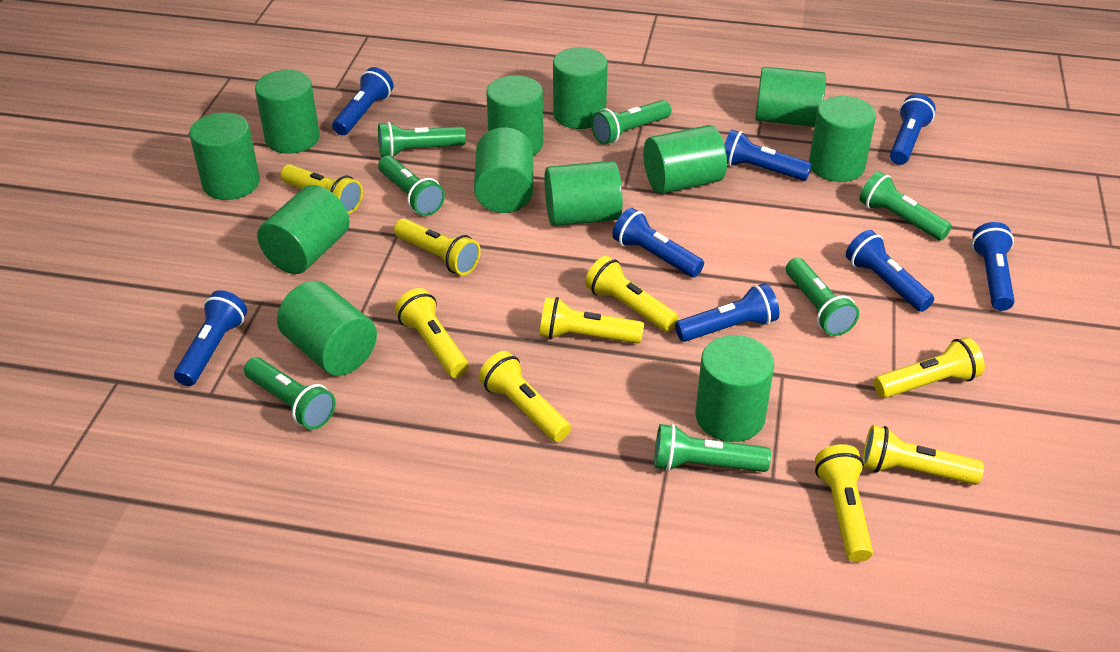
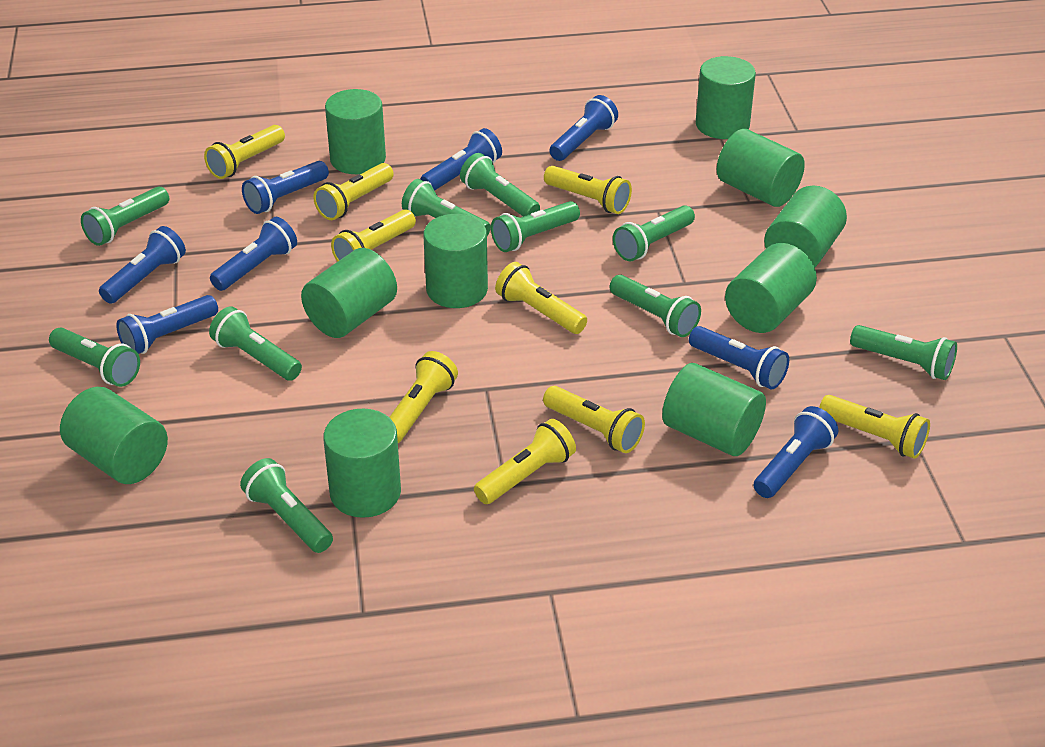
green cylinder: [189,112,260,200] [255,70,320,154] [257,185,349,274] [277,281,377,376] [474,127,533,213] [486,75,543,156] [544,161,623,226] [553,47,608,129] [643,125,727,194] [695,335,774,442] [755,67,826,127] [809,96,876,182] = 12 -> [60,387,168,484] [301,248,397,338] [323,409,401,518] [325,89,386,174] [423,214,488,308] [662,363,766,456] [696,56,756,139] [717,129,805,207] [725,243,817,333] [764,186,847,267] = 10
green flashlight: [244,357,336,430] [378,122,466,157] [378,156,445,216] [591,100,671,144] [654,424,771,472] [786,258,859,336] [859,171,952,241] = 7 -> [49,328,140,387] [81,187,169,246] [209,306,302,381] [240,458,333,553] [402,179,491,236] [460,153,540,217] [491,201,580,252] [610,275,701,337] [613,205,695,261] [850,325,957,380] = 10

